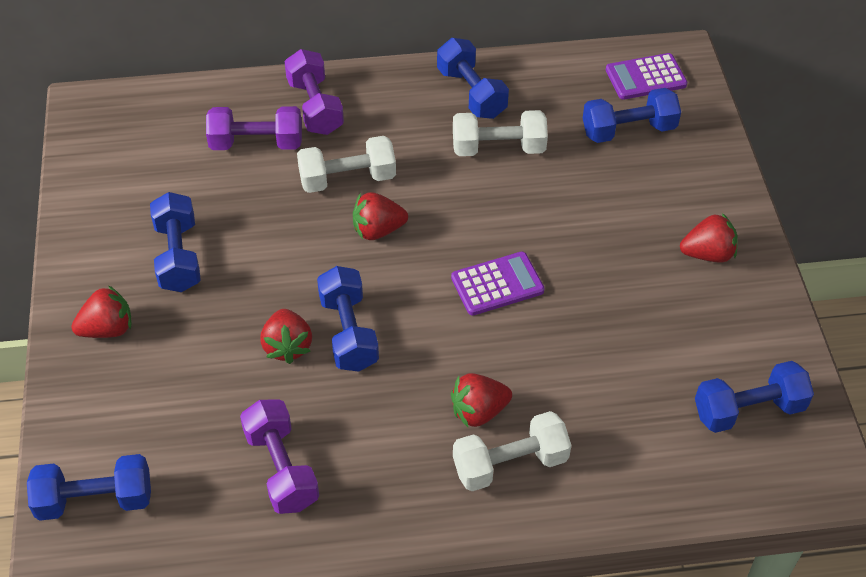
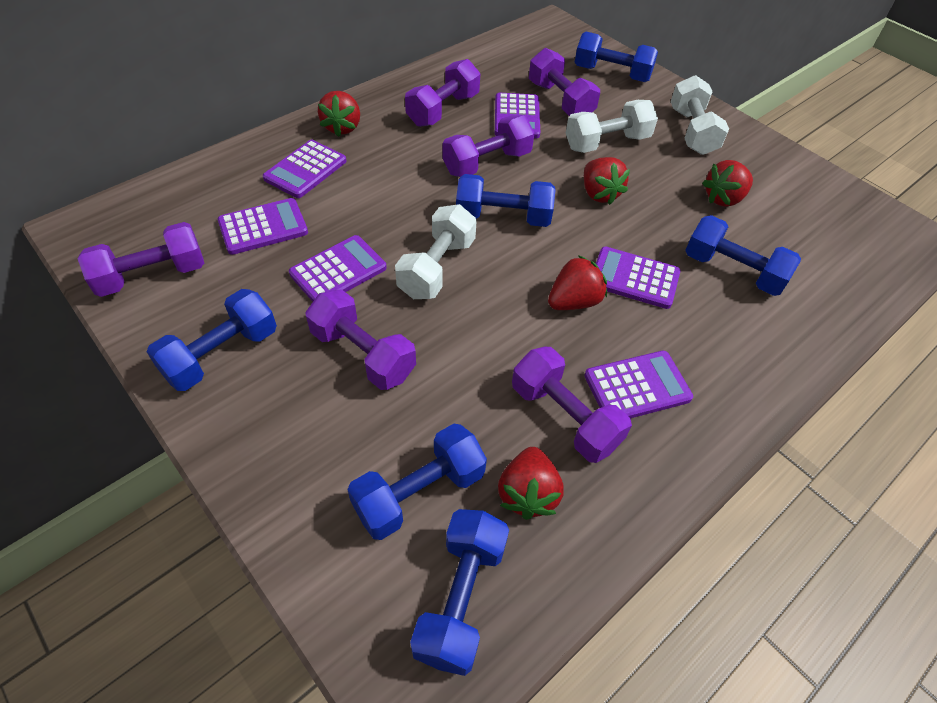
purple calculator: [451,252,545,316] [606,53,687,100] = 2 -> [218,198,308,255] [263,140,346,198] [289,235,387,302] [495,93,540,138] [584,350,693,418] [596,247,680,309] = 6
purple dumbbell: [206,106,302,150] [240,399,319,514] [284,49,344,135] = 3 -> [77,222,204,297] [305,289,416,390] [405,59,480,127] [442,115,534,177] [512,347,632,463] [529,48,600,116] = 6

